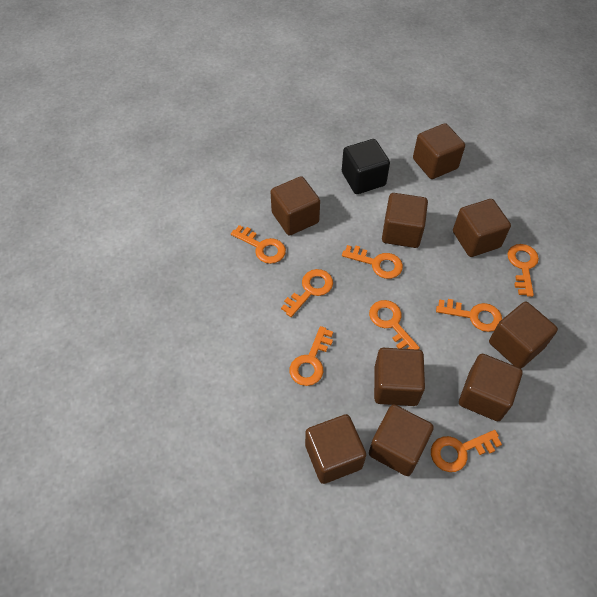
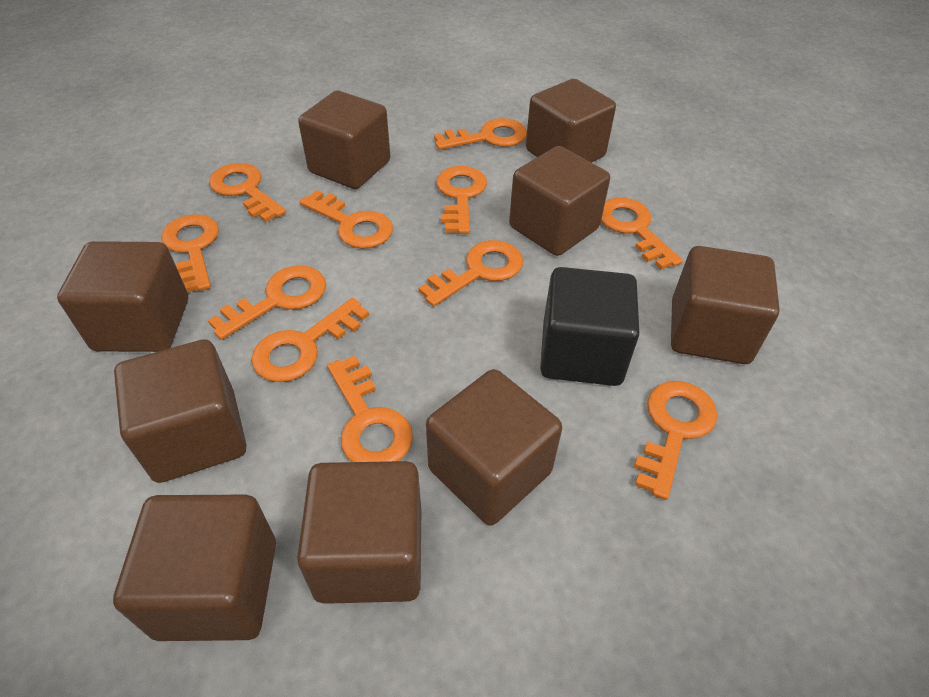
orange key: [231,225,286,264] [281,269,333,317] [290,326,333,386] [342,245,403,279] [369,300,420,350] [431,430,502,472] [436,299,502,332] [508,244,539,297] = 8 -> [161,214,219,292] [208,265,326,340] [209,163,286,222] [251,298,369,382] [300,190,393,249] [327,356,413,462] [419,240,523,307] [434,118,527,150] [436,166,487,234] [601,197,683,270] [634,381,718,500] = 11

